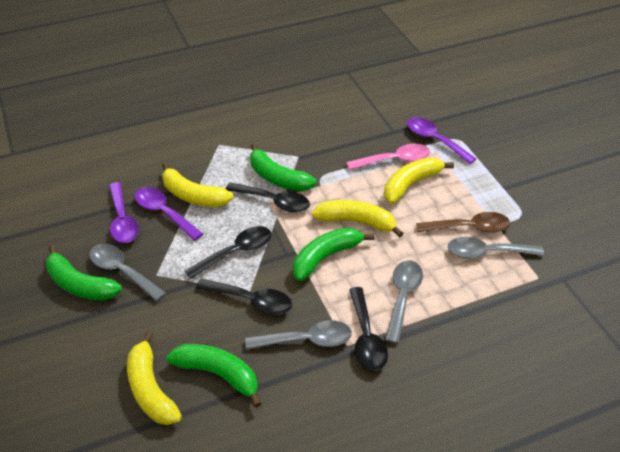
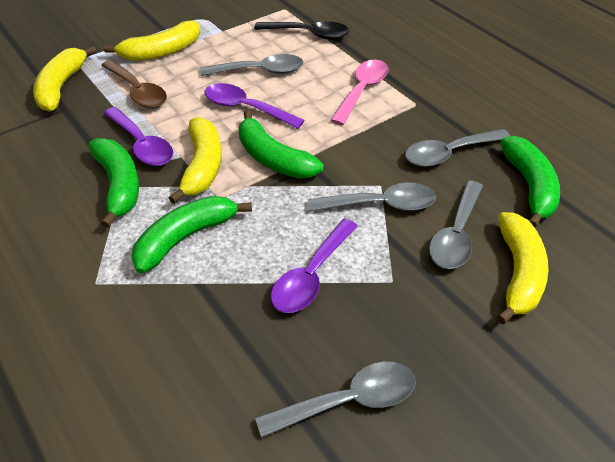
black spoon: [185,226,271,279] [196,278,292,315] [225,183,310,213] [349,287,388,371] = 4 -> [254,21,349,40] = 1
grey spoon: [89,244,166,302] [245,320,352,350] [385,260,423,344] [448,237,544,259] = 4 -> [200,54,303,76] [255,362,416,438] [308,183,436,212] [405,129,510,167] [429,181,483,269] = 5

